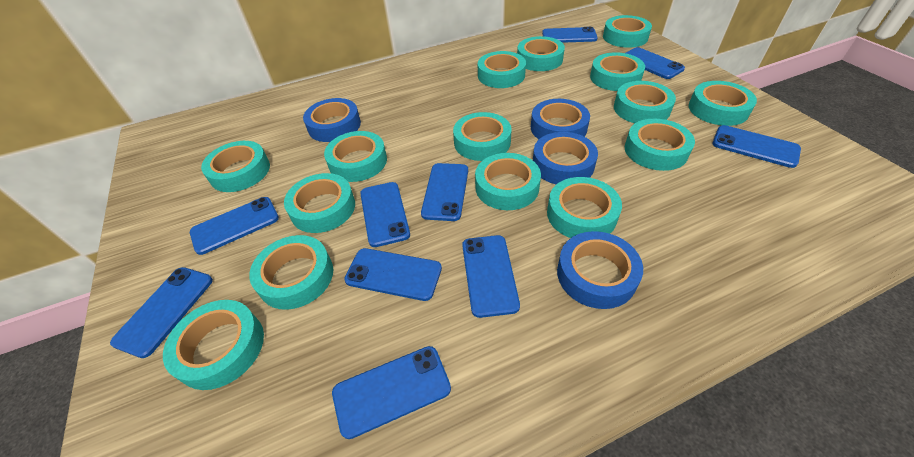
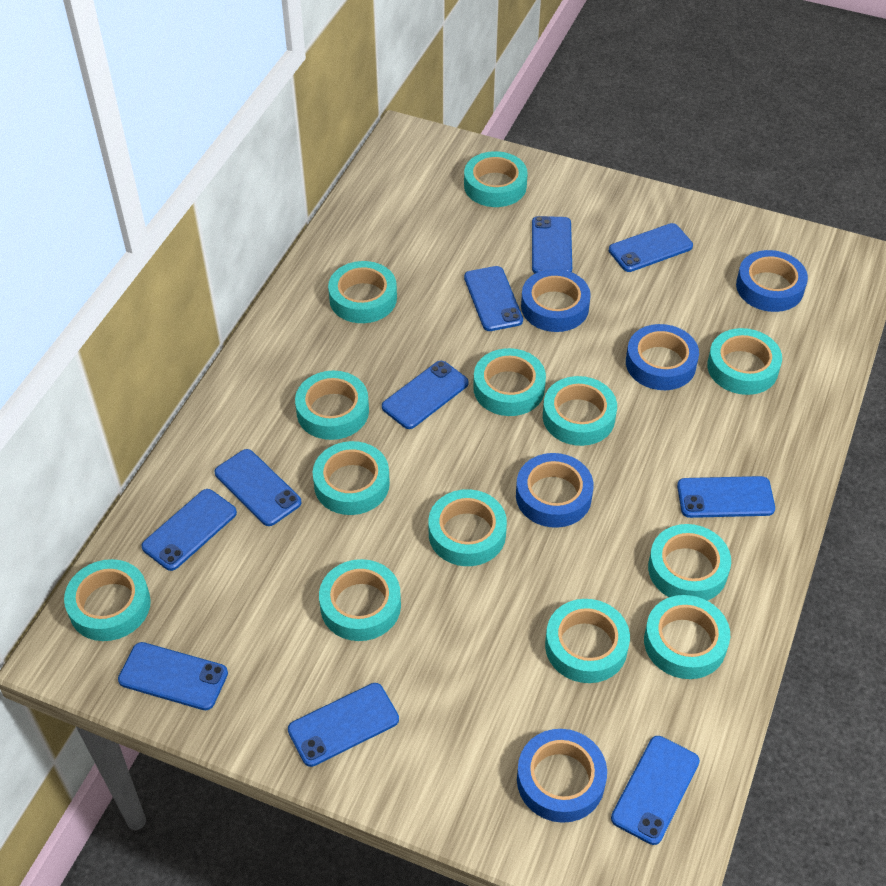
blue tape: [303,98,361,142] [531,99,590,139] [533,132,598,184] [557,231,643,309] = 4 -> [516,453,594,528] [517,729,607,823] [521,269,591,332] [626,324,699,390] [736,250,808,312] = 5
turquoise tape: [163,300,264,390] [201,141,270,192] [249,235,333,310] [284,173,355,233] [324,131,387,182] [453,112,512,161] [475,153,541,210] [478,51,526,88] [517,36,565,71] [547,177,622,238] [590,52,645,91] [603,15,652,48] [614,81,676,123] [625,119,695,171] [689,81,757,126] = 15 -> [64,559,151,641] [295,371,369,440] [313,441,390,515] [319,559,401,641] [328,261,397,323] [428,489,507,566] [464,151,528,207] [473,348,546,416] [543,376,617,446] [545,599,630,683] [644,595,730,679] [648,524,731,601] [707,328,782,395] = 13

